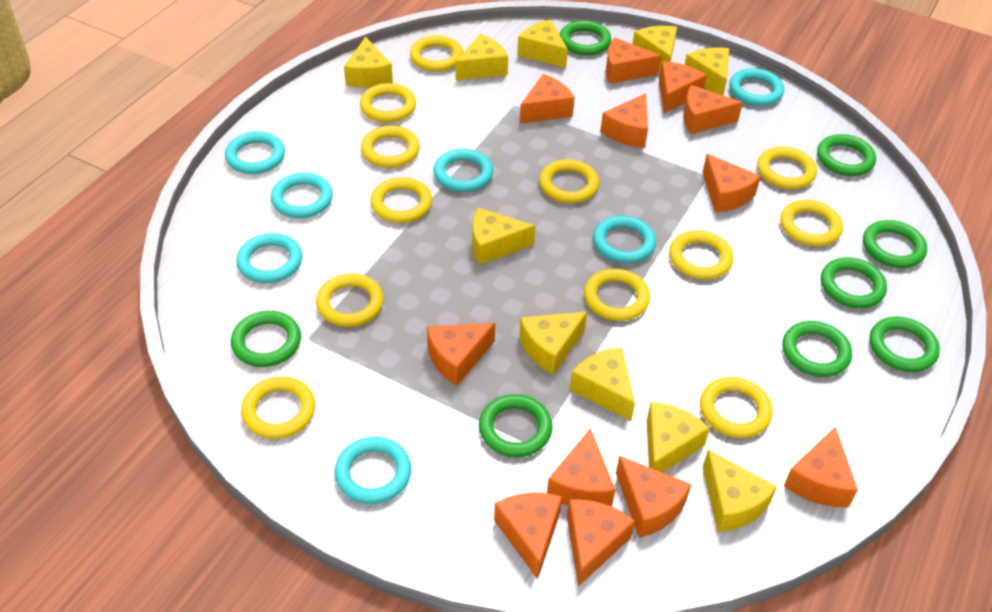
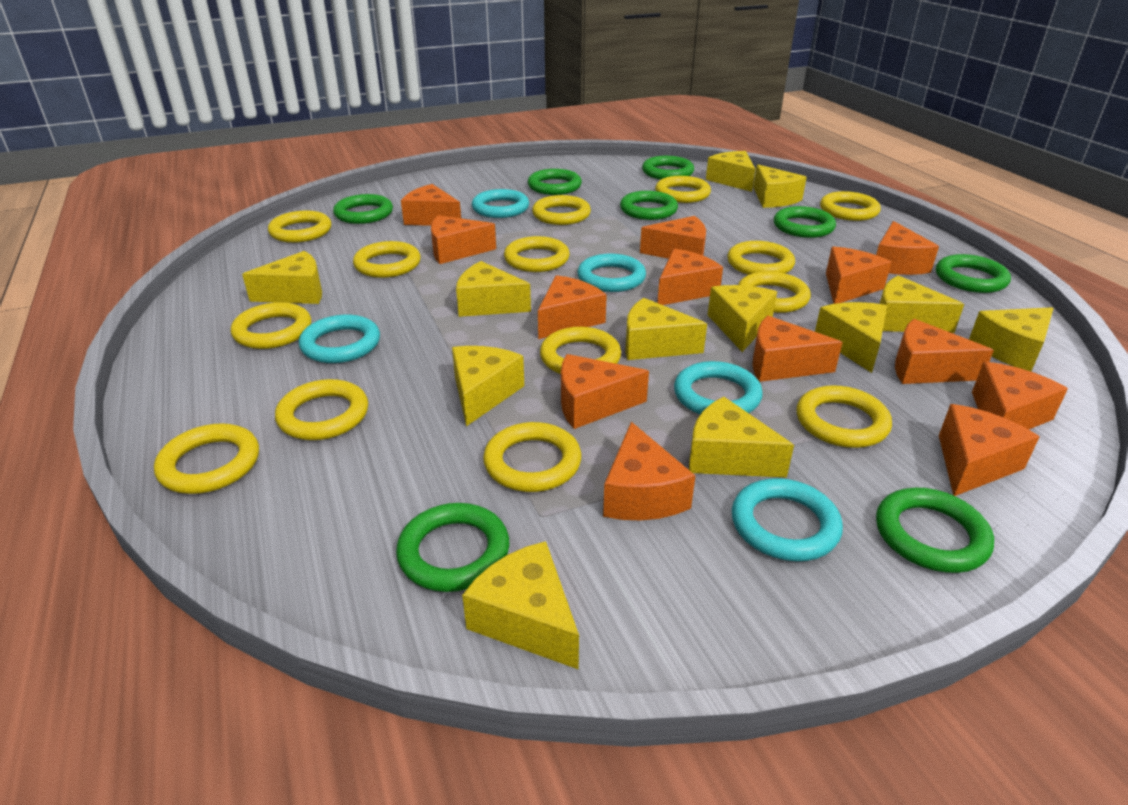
orange cheese: [427,323,495,386] [494,493,562,579] [520,74,575,123] [547,428,615,506] [567,499,635,587] [600,93,648,148] [606,38,661,84] [616,456,691,538] [659,61,707,113] [683,85,743,134] [702,154,761,213] [784,427,858,507] = 12 -> [401,184,461,226] [431,215,496,264] [538,275,607,339] [561,354,649,429] [603,422,696,520] [640,216,706,259] [657,249,723,305] [752,316,843,382] [826,247,891,304] [876,221,939,275] [895,319,994,384] [939,404,1040,496] [972,362,1068,430] = 13
turquoise ring: [225,131,285,174] [236,233,302,283] [271,173,333,218] [335,437,411,504] [434,149,493,192] [593,216,656,264] [729,68,784,106] = 7 -> [299,315,380,363] [472,189,529,218] [577,254,646,292] [674,361,763,414] [732,478,843,561] = 5
yellow cheese: [344,37,393,88] [456,34,508,80] [472,207,535,265] [517,20,568,68] [519,311,587,375] [570,347,635,421] [632,26,677,71] [647,402,710,473] [685,47,729,95] [703,450,777,532] = 10 -> [242,251,322,304] [452,346,524,426] [456,261,531,317] [462,541,579,670] [625,298,707,360] [689,397,794,478] [706,151,755,192] [708,285,777,352] [753,165,807,208] [815,302,887,373] [880,275,964,333] [969,307,1053,372] = 12
yellow ring: [241,377,315,439] [316,274,384,327] [360,83,416,122] [361,126,420,168] [371,177,432,223] [410,35,463,72] [539,159,599,203] [584,269,650,321] [669,230,733,280] [700,377,772,438] [757,146,817,189] [780,200,843,246] = 12 -> [154,423,259,494] [231,302,311,349] [268,211,331,243] [275,379,368,440] [353,241,421,278] [483,422,581,492] [504,236,570,272] [532,195,591,225] [540,327,621,374] [655,176,711,203] [727,241,795,275] [738,271,811,313] [797,385,892,448] [820,191,881,221] = 14

